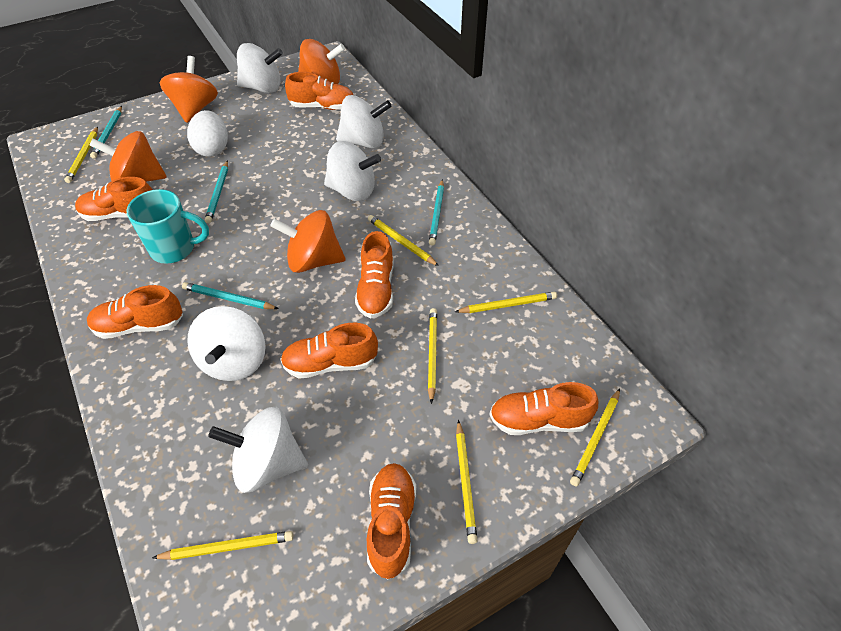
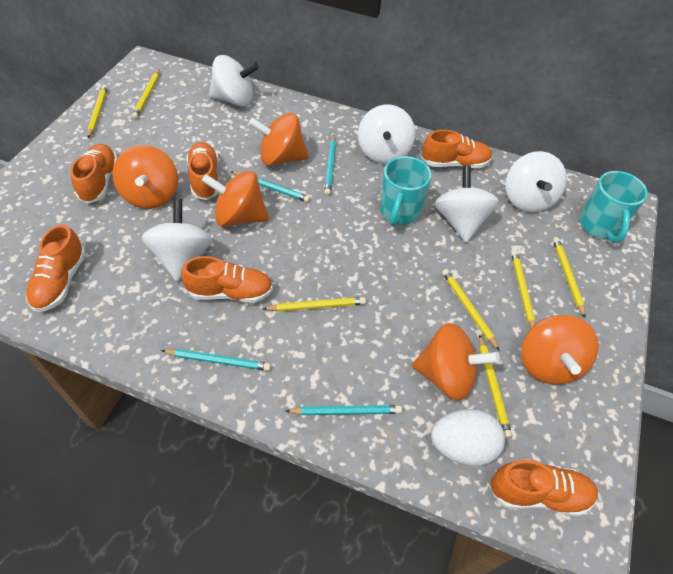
orange shoe: [75,177,153,221] [87,285,183,339] [280,323,378,378] [285,72,353,110] [355,231,394,318] [367,463,416,579] [489,382,598,435] = 7 -> [26,224,86,312] [70,144,117,204] [181,256,273,303] [187,142,219,200] [422,130,492,168] [490,460,598,516] = 6
orange spinning top: [90,131,167,182] [159,56,218,123] [270,210,345,273] [298,39,345,84] = 4 -> [112,145,178,209] [202,171,269,227] [249,113,309,166] [412,323,500,401] [521,315,599,384] = 5
turquoise mug: [126,189,209,264] = 1 -> [380,156,432,227] [580,171,648,243] = 2

